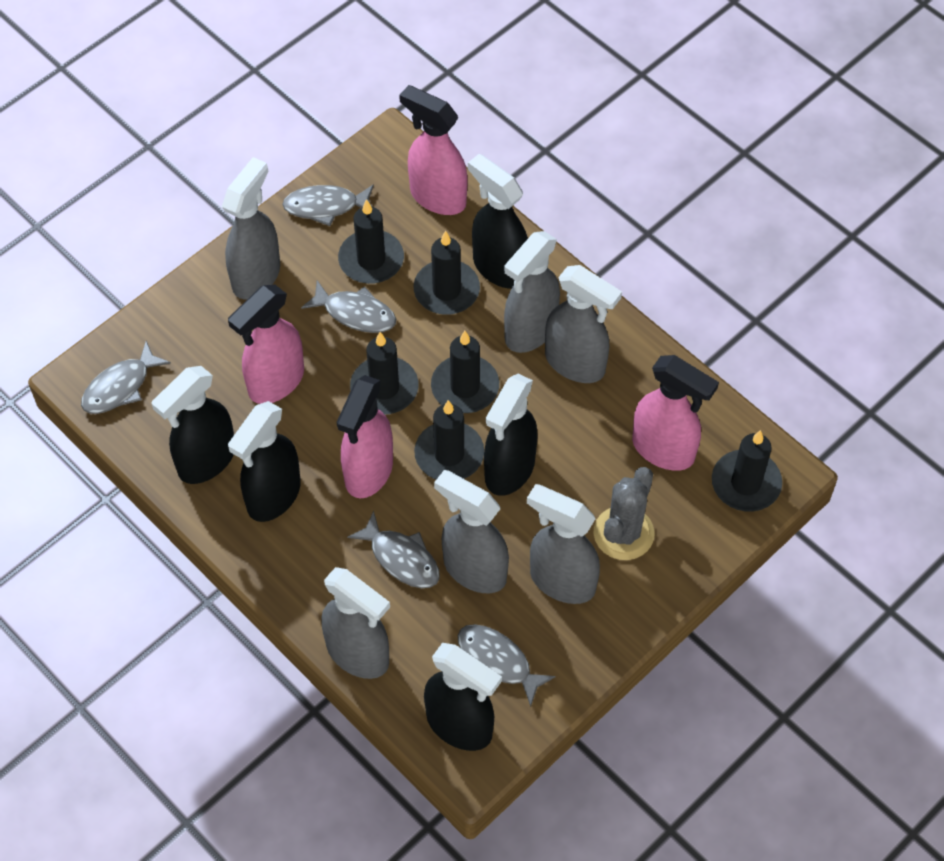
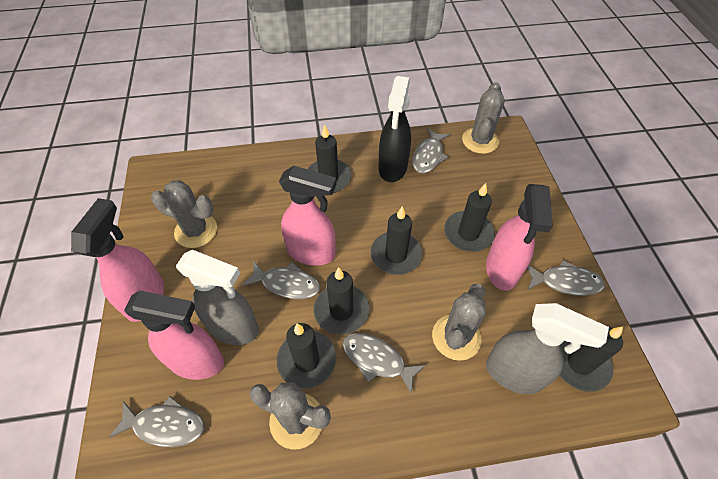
black spray bottle: [151,366,234,484] [228,401,301,522] [424,643,502,751] [468,154,528,289] [484,374,538,496] = 5 -> [379,76,411,182] = 1
grey cactus: [594,467,655,560] = 1 -> [151,180,217,248] [250,382,331,450] [432,284,486,361] [462,82,505,154] = 4
grey spray bottle: [222,157,280,299] [321,567,390,679] [434,470,509,593] [504,231,560,353] [527,484,600,604] [545,265,622,383] = 6 -> [176,250,259,345] [486,303,609,394] = 2

